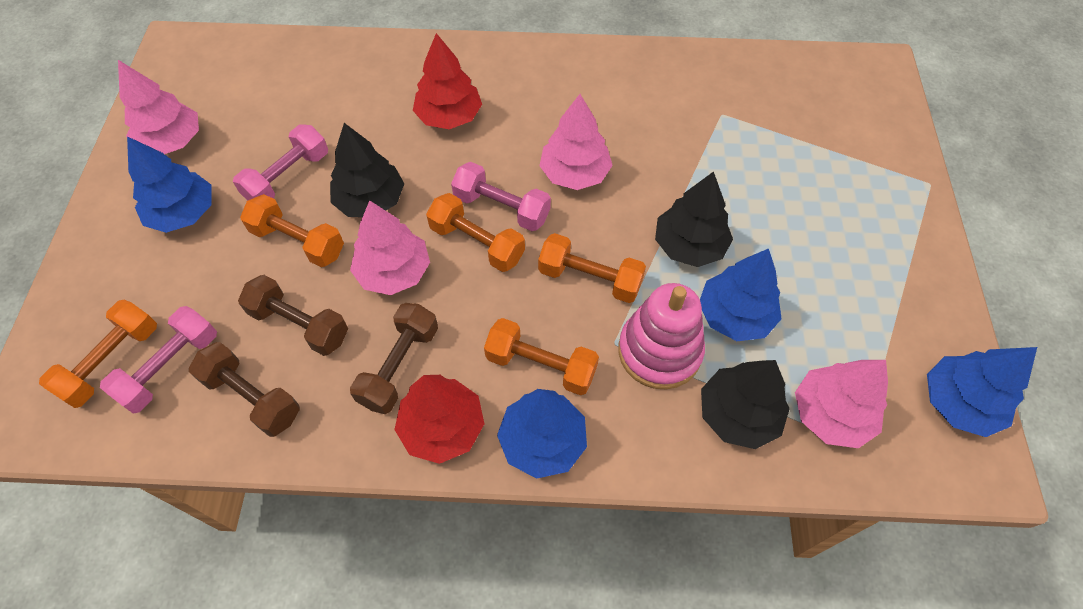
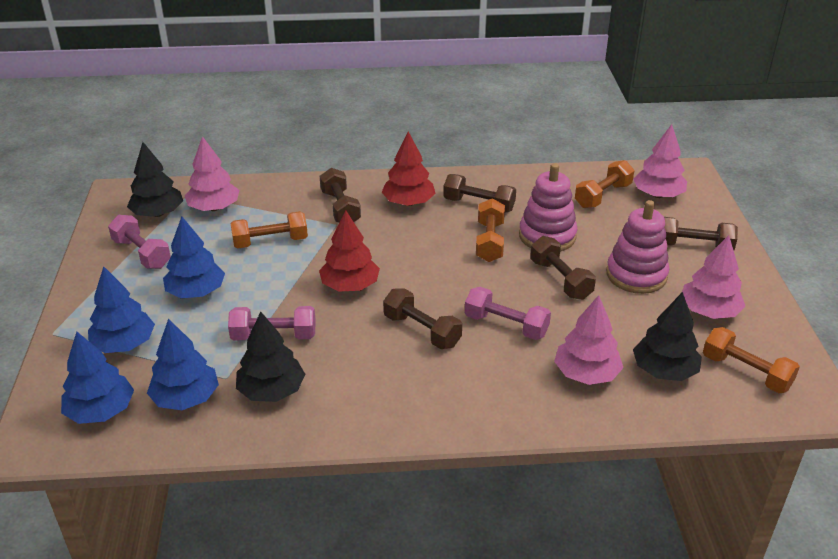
brown dumbbell: [189,342,300,437] [238,275,348,356] [350,303,438,414] = 3 -> [320,168,361,222] [383,288,462,349] [443,174,516,213] [530,236,596,300] [664,217,738,251] = 5
orange dumbbell: [39,300,157,408] [240,194,344,267] [426,193,525,272] [484,318,599,395] [538,233,646,303] = 5 -> [230,211,308,248] [476,198,505,262] [575,160,634,208] [703,327,800,393] = 4
pink stacking toy: [618,283,705,389] = 1 -> [519,163,577,252] [606,200,669,294] = 2

